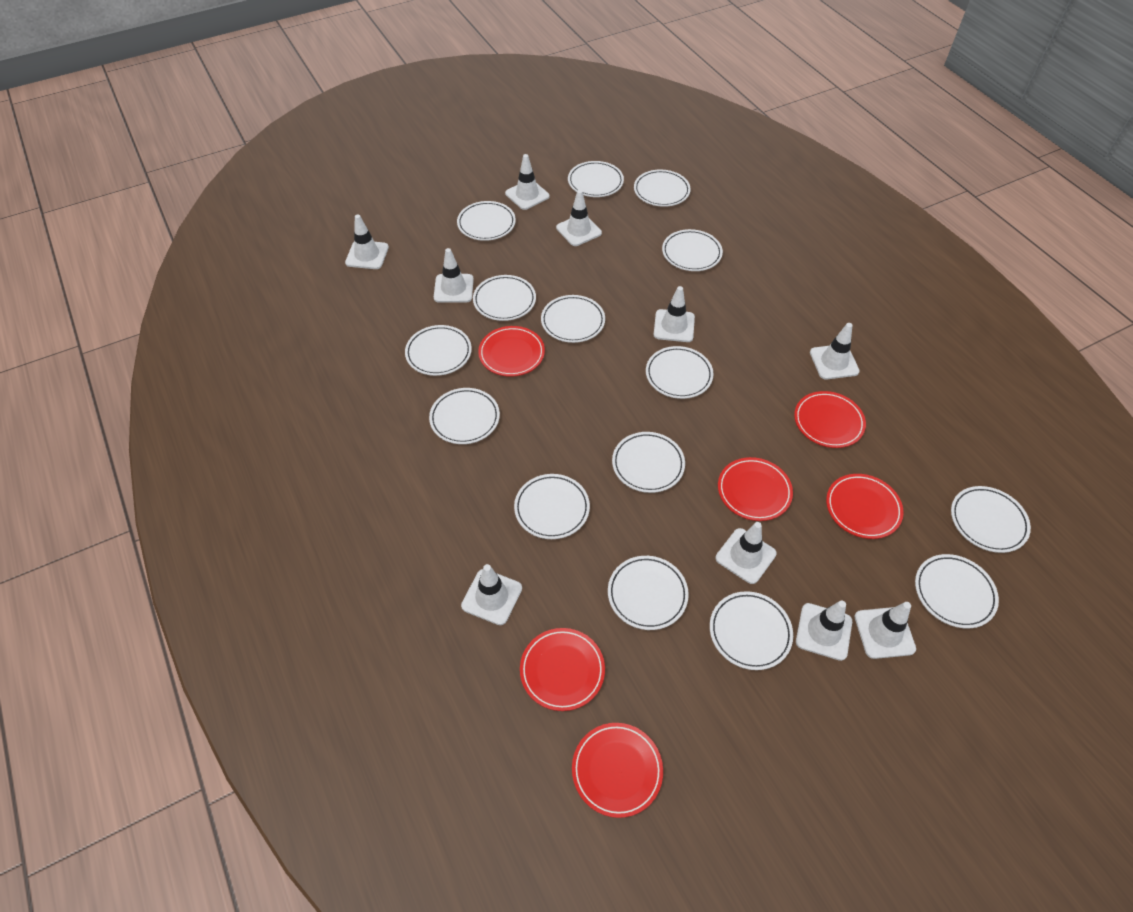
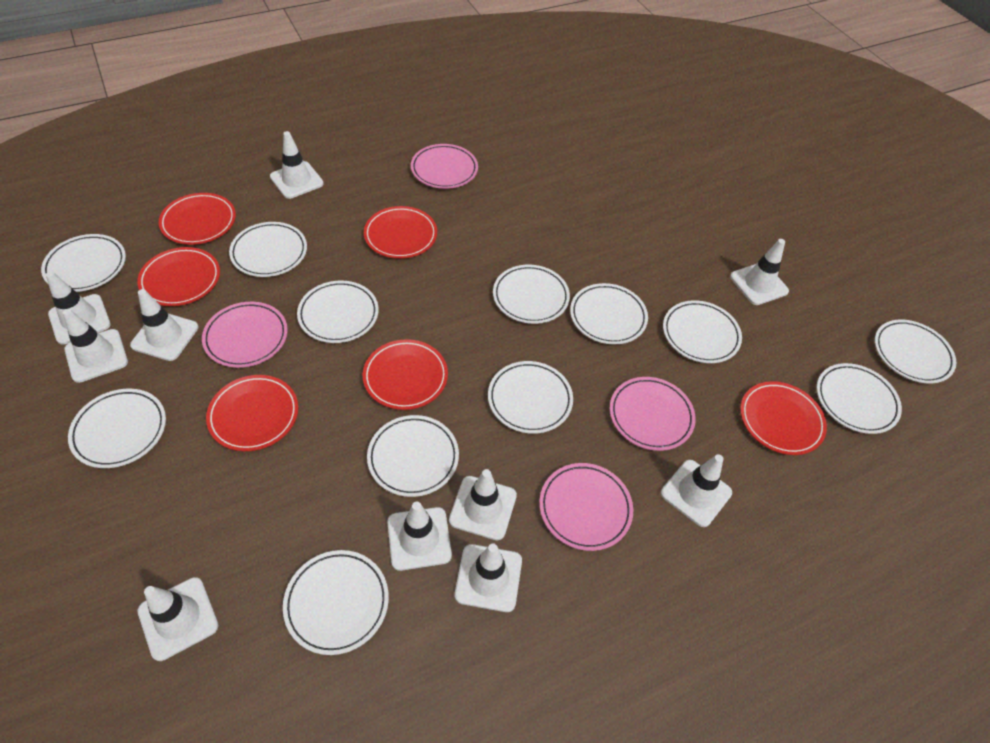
pink plate: none = 0 -> [202,302,288,368] [411,144,478,189] [539,463,633,551] [610,377,696,451] = 4
white plate: [405,325,472,376] [429,388,500,444] [457,201,516,241] [473,275,536,321] [514,474,590,539] [541,295,605,343] [568,161,624,197] [608,556,689,630] [612,432,685,493] [634,170,691,207] [646,346,714,399] [662,229,723,271] [710,591,793,670] [915,554,999,628] [951,486,1031,553] = 15 -> [41,234,126,292] [68,389,166,468] [229,222,307,277] [283,550,389,655] [297,281,379,343] [367,415,459,497] [488,361,573,434] [493,265,570,324] [570,283,648,345] [663,300,742,363] [817,363,902,434] [875,320,956,383] = 12

